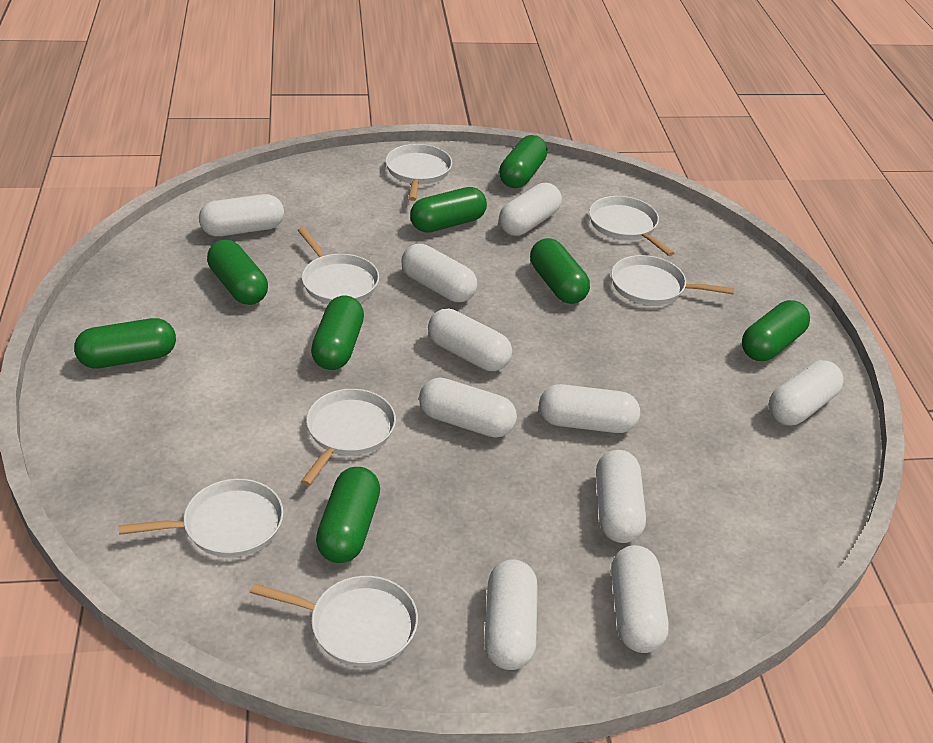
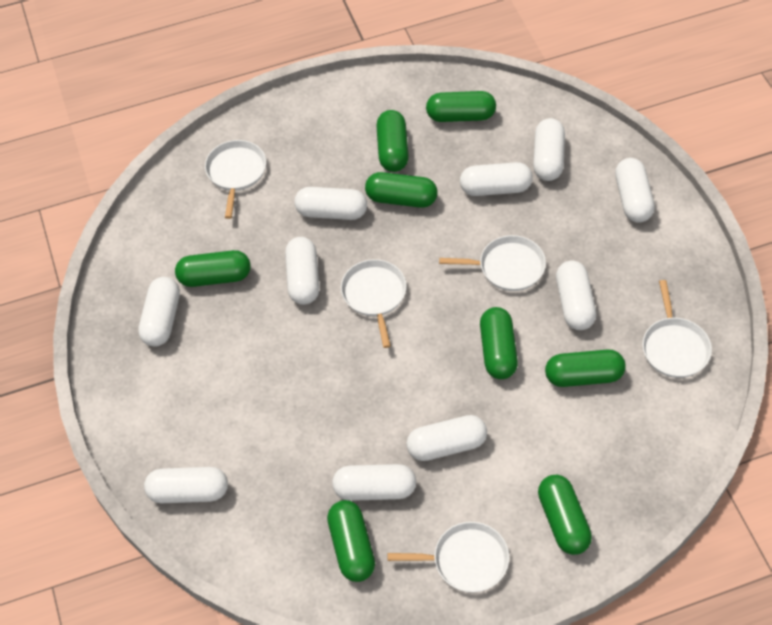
white pan: [119,479,283,557] [250,576,418,667] [297,227,379,304] [301,389,396,486] [385,144,452,201] [589,196,674,256] [611,255,735,306] = 7 -> [205,140,266,219] [341,259,407,348] [388,522,509,592] [439,235,546,291] [642,280,712,378] = 5

